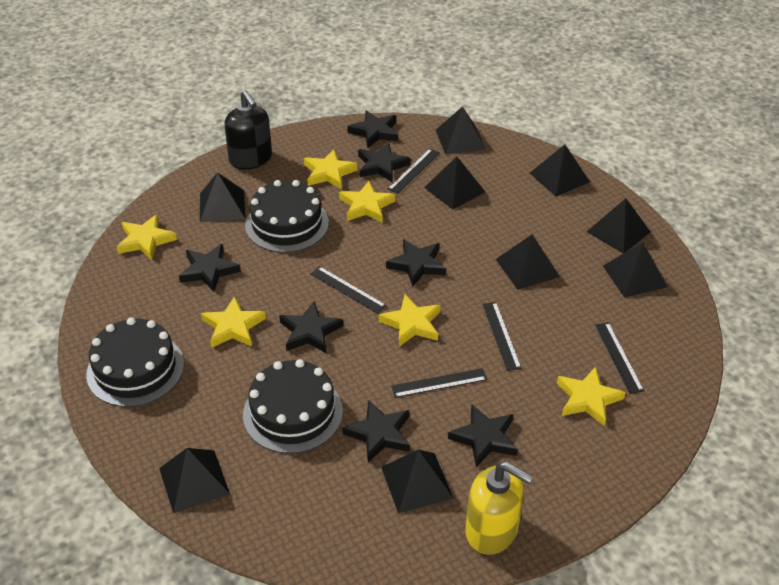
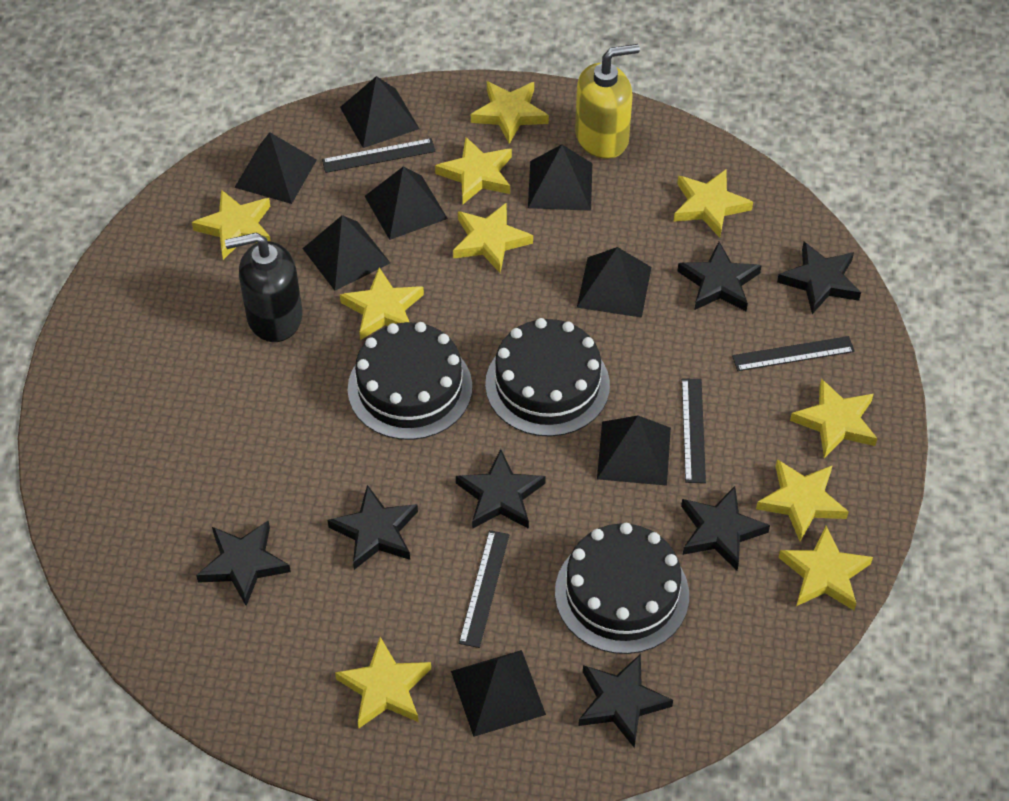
black pyramid: [159,448,230,513] [200,172,245,222] [381,450,454,514] [424,157,485,210] [436,106,486,155] [496,235,560,290] [530,144,590,196] [587,198,650,254] [603,243,667,298] = 9 -> [234,132,317,204] [302,215,390,291] [340,76,419,148] [365,166,448,240] [451,650,546,737] [528,145,592,211] [577,247,651,318] [597,416,671,486] = 8
black ruler: [311,266,386,314] [388,149,440,194] [391,368,487,398] [482,302,522,371] [595,322,644,394] = 5 -> [322,138,436,173] [459,530,510,648] [682,378,706,483] [732,336,855,371] = 4
yellow star: [117,214,177,260] [201,296,266,348] [304,149,358,189] [339,181,396,222] [379,294,441,346] [557,367,626,426] = 6 -> [192,190,271,260] [335,637,431,728] [340,268,424,340] [435,137,512,204] [453,202,533,273] [471,81,549,144] [673,170,753,238] [756,459,849,541] [778,526,873,610] [790,378,878,458] = 10

